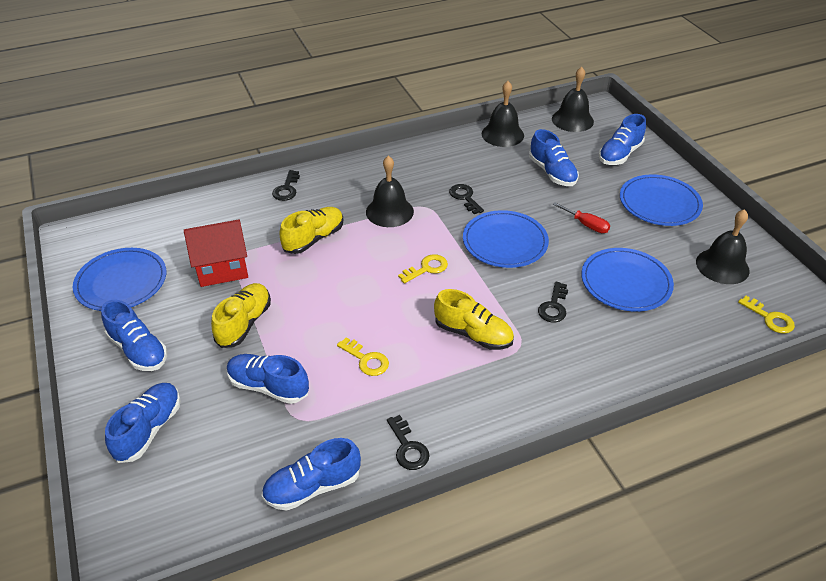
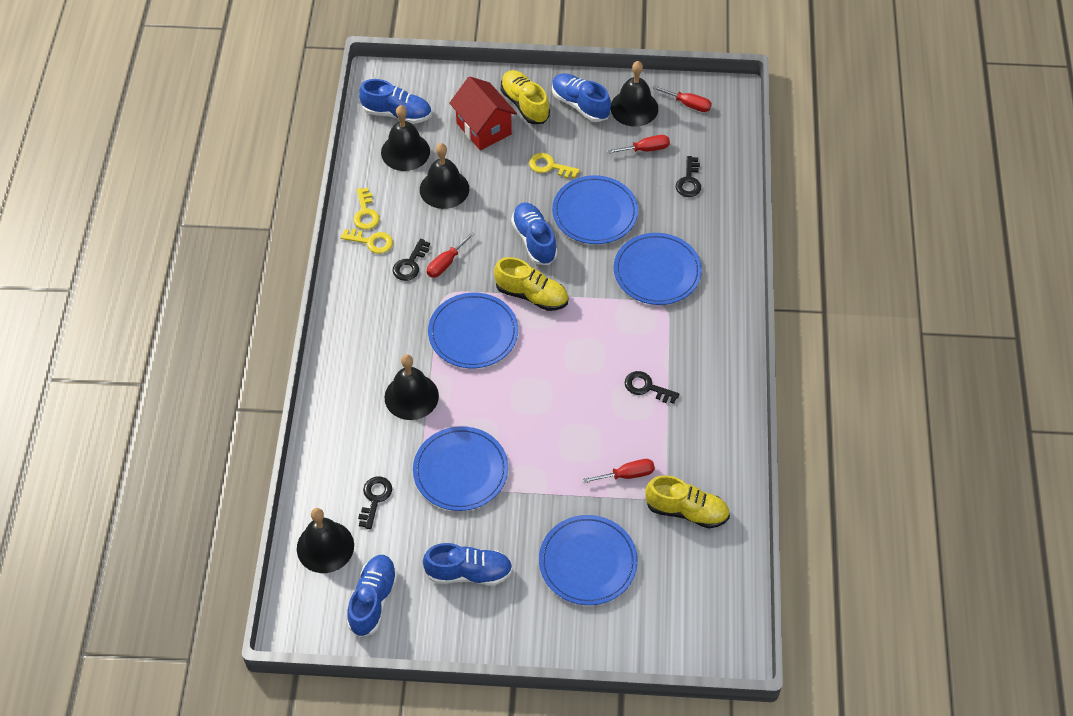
black bell: [366,156,414,227] [482,81,524,147] [552,67,594,132] [696,209,750,284] = 4 -> [297,508,354,573] [381,105,430,171] [385,354,439,420] [420,143,469,209] [611,61,658,127] = 5
blue plate: [73,248,166,311] [463,210,549,268] [581,248,674,312] [620,174,703,226] = 4 -> [413,426,508,511] [428,293,518,368] [539,515,638,605] [552,175,638,244] [614,233,702,305] = 5
blue shoe: [101,299,167,371] [105,383,181,463] [227,354,309,404] [261,438,361,511] [529,129,579,186] [599,114,646,165] = 6 -> [347,555,398,637] [359,79,432,124] [423,543,513,585] [511,202,558,265] [552,73,611,122] = 5
red screwdriver: [552,202,610,233] = 1 -> [427,232,475,278] [583,459,655,483] [607,135,670,154] [652,86,712,112] = 4

